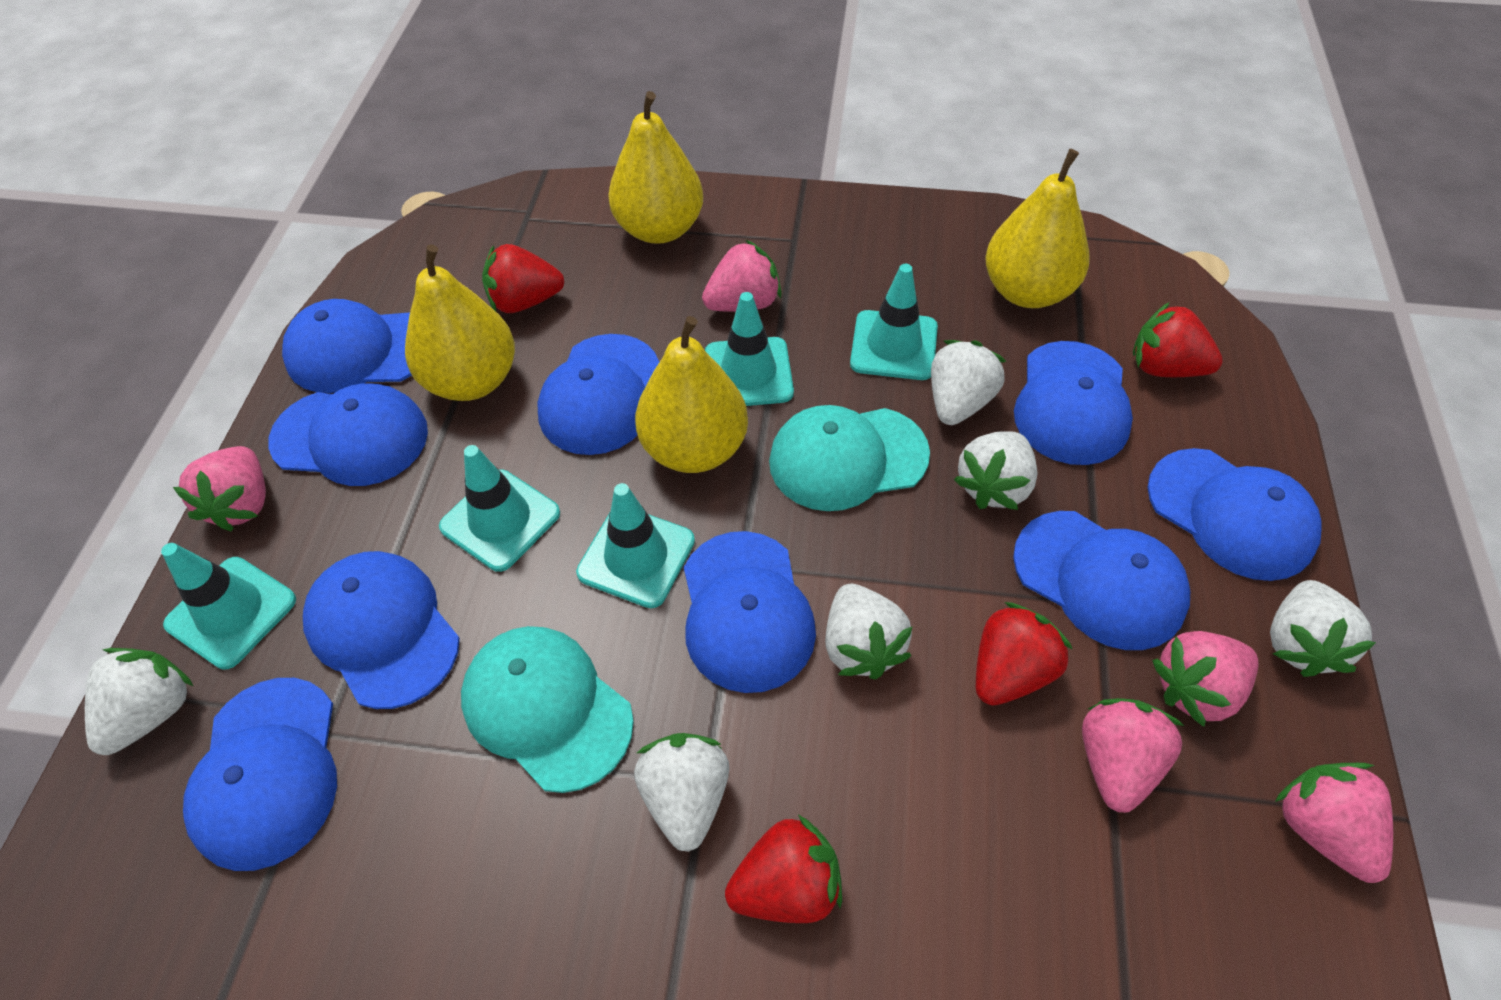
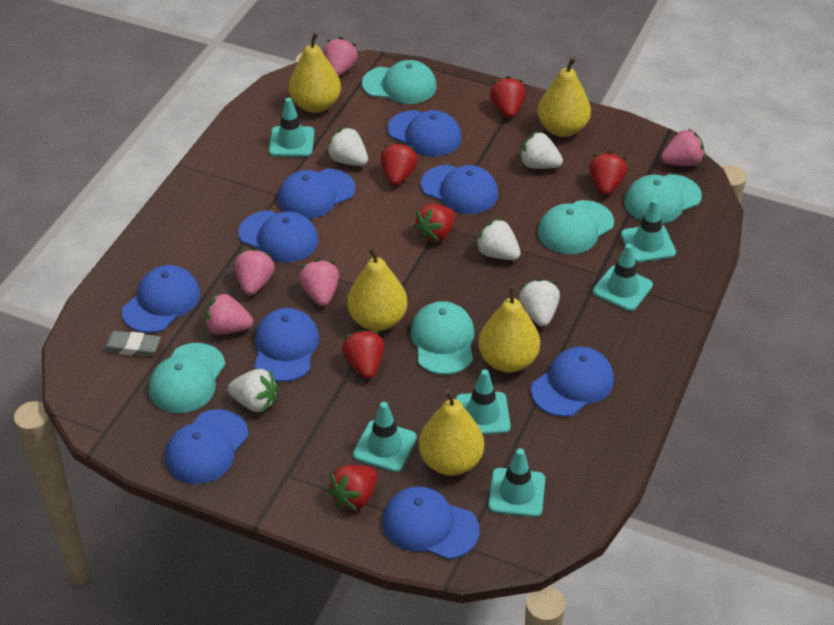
grey eraser: none = 0 -> [102,331,161,357] = 1
red strawberry: [482,244,565,313] [725,815,842,923] [976,602,1073,705] [1133,302,1223,377] = 4 -> [328,465,377,511] [342,330,384,379] [381,142,418,185] [413,204,455,242] [490,76,526,118] [589,151,627,195] = 6
turquoise cap: [461,626,634,793] [769,405,930,511] = 2 -> [149,343,226,413] [362,60,437,104] [410,301,474,375] [538,200,614,254] [624,174,702,224] = 5
turquoise traffic cone: [161,543,296,670] [439,445,560,572] [576,483,695,608] [705,292,794,406] [850,264,938,380] = 5 -> [269,98,314,157] [353,402,417,472] [456,369,511,435] [488,448,545,517] [593,244,653,311] [621,199,676,263] = 6
white strawberry: [85,648,193,755] [634,733,729,852] [825,584,913,679] [931,340,1006,425] [954,431,1038,510] [1270,580,1376,677] = 6 -> [227,369,278,412] [326,127,368,166] [475,218,521,260] [519,279,560,327] [520,131,563,169] = 5
yellow pear: [405,244,515,401] [608,91,703,244] [635,316,748,473] [985,149,1090,308] = 4 -> [289,33,341,113] [347,246,408,331] [419,389,484,476] [478,286,540,373] [537,57,591,137] = 5

